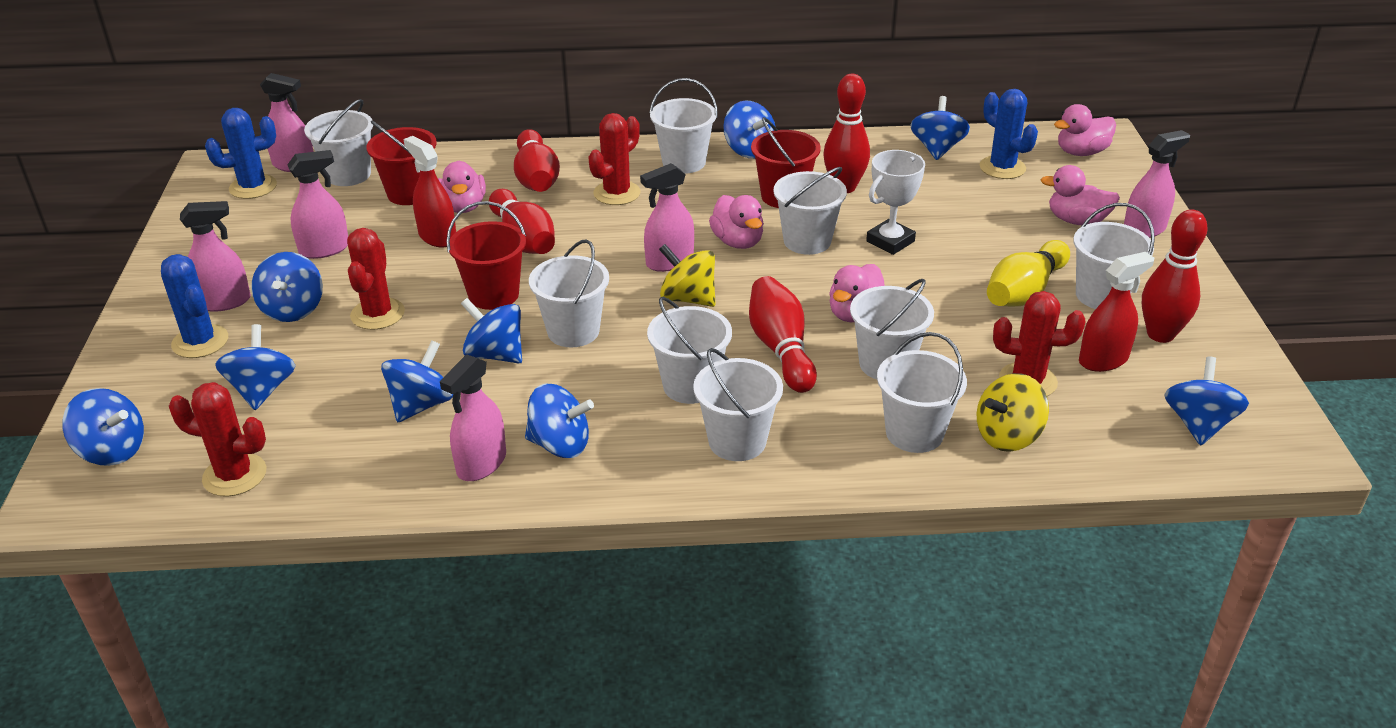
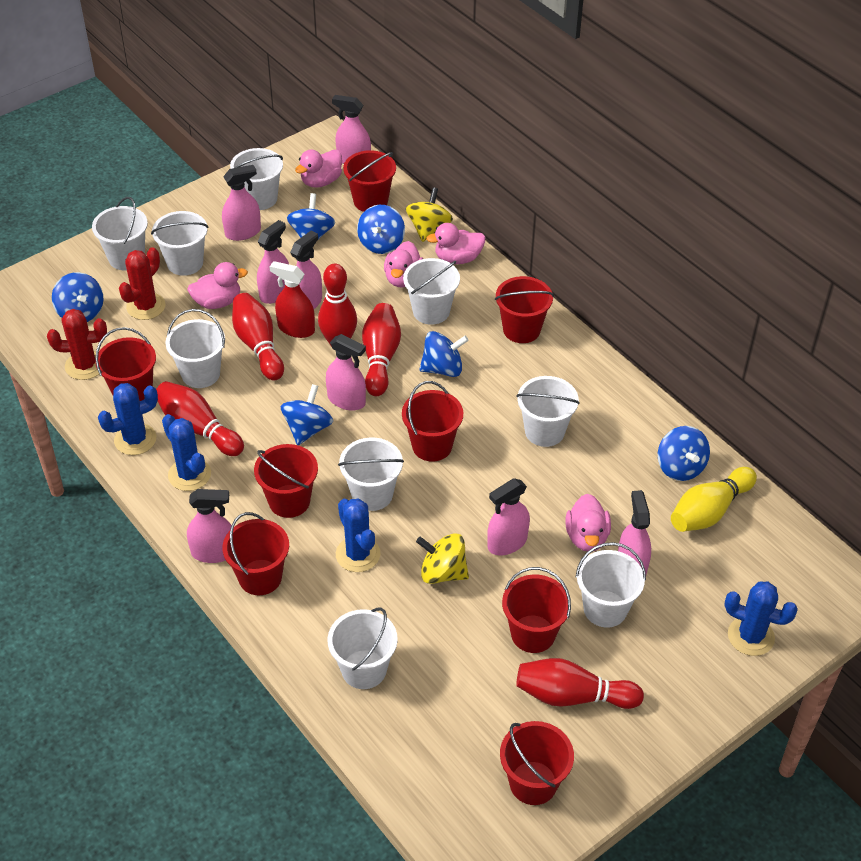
blue cactus: [161,254,228,358] [205,108,277,199] [979,89,1038,179] = 3 -> [98,383,158,455] [162,414,211,491] [336,499,381,572] [724,582,798,656] = 4
blue spinning top: [62,388,144,466] [215,324,296,410] [251,252,323,322] [381,341,453,422] [461,298,522,364] [525,384,594,458] [723,101,776,159] [910,96,970,160] [1165,357,1249,445] = 9 -> [52,272,103,322] [281,384,333,445] [287,193,335,241] [357,205,405,254] [419,331,469,377] [658,426,710,481] = 6
pink spray bottle: [180,201,251,312] [260,73,313,172] [287,150,348,259] [440,354,506,481] [640,163,694,272] [1124,130,1190,238] = 6 -> [187,489,231,563] [222,165,261,241] [257,220,289,304] [290,230,322,309] [326,334,366,411] [332,95,371,164] [487,478,530,555] [618,490,651,575] = 8
red bucket: [367,121,437,205] [446,201,526,310] [751,117,821,208] = 3 -> [95,327,156,401] [222,512,289,595] [254,444,318,518] [343,150,396,212] [402,381,463,462] [495,276,554,343] [500,721,574,805] [502,567,571,653] = 8
red cactus: [169,382,267,497] [347,228,405,330] [588,113,641,205] [993,291,1086,396] = 4 -> [47,309,107,380] [119,247,165,320] = 2
red spray bottle: [403,136,456,247] [1079,252,1154,372] = 2 -> [270,261,315,338] = 1
white trophy: [866,150,925,255] = 1 -> none = 0

